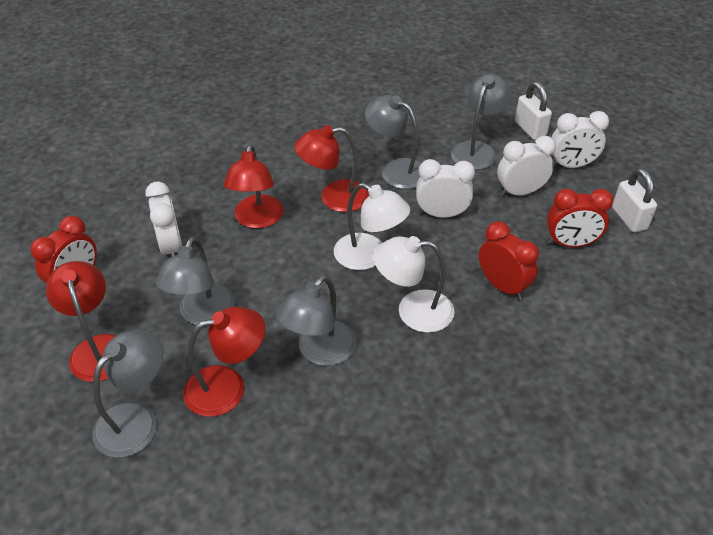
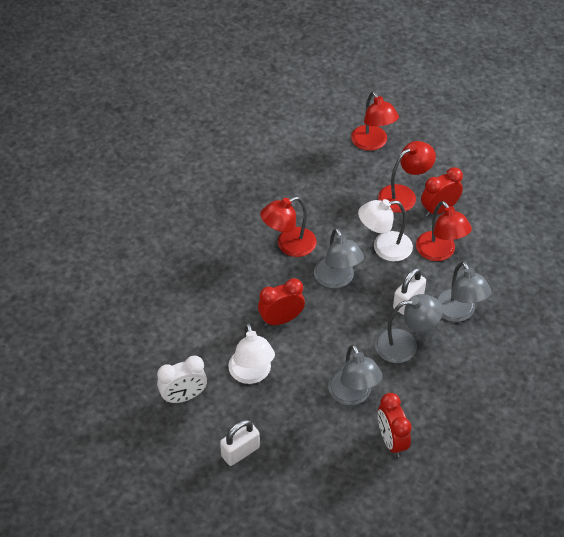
grey lamp: [92,330,163,458] [156,237,235,326] [276,275,357,366] [365,95,421,189] [451,74,512,170] = 5 -> [314,228,364,288] [328,344,383,405] [375,294,443,363] [436,261,491,322] = 4
white clock: [145,182,182,258] [416,159,475,218] [497,136,556,197] [551,111,609,168] = 4 -> [157,356,207,404] = 1

